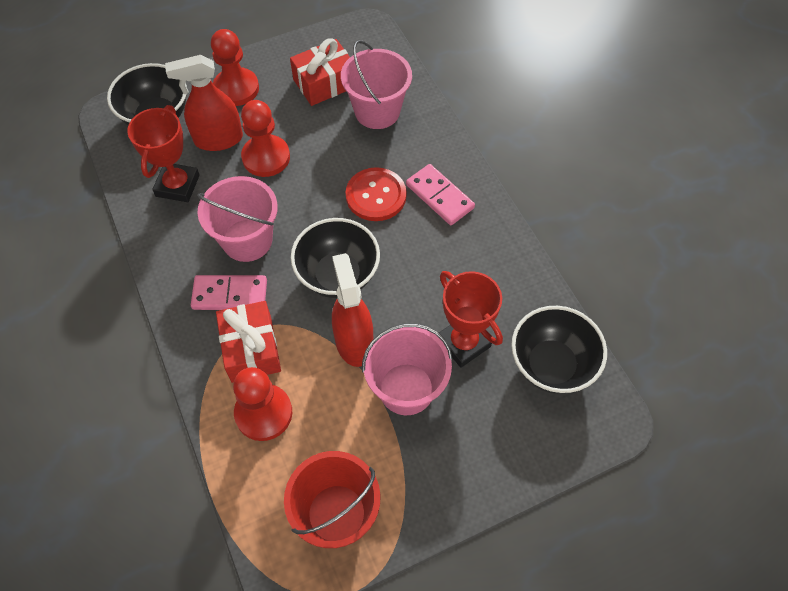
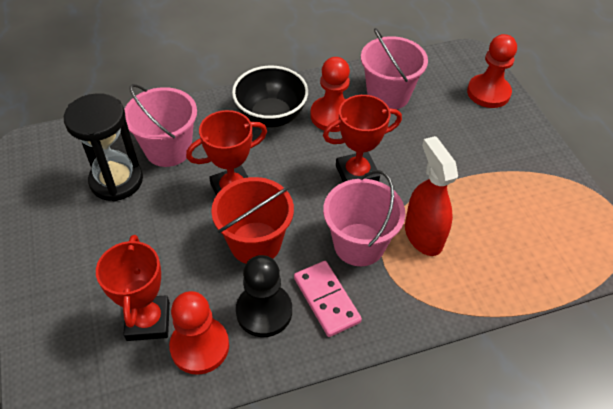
black bowl: [107,63,187,125] [291,218,380,298] [511,306,607,394] = 3 -> [232,66,308,128] = 1
black hourglass: none = 0 -> [64,93,143,202] = 1
black pawn: none = 0 -> [236,255,292,337] = 1
pink domino: [191,275,267,310] [406,164,475,225] = 2 -> [294,261,362,337] = 1
red button: [345,167,406,221] = 1 -> none = 0
red gift: [216,301,281,383] [290,38,350,106] = 2 -> none = 0
red spray bottle: [165,55,243,151] [332,253,373,367] = 2 -> [405,136,458,256] = 1
red trophy: [127,105,200,202] [439,271,503,367] = 2 -> [96,235,170,341] [186,110,267,195] [323,95,402,182] = 3

